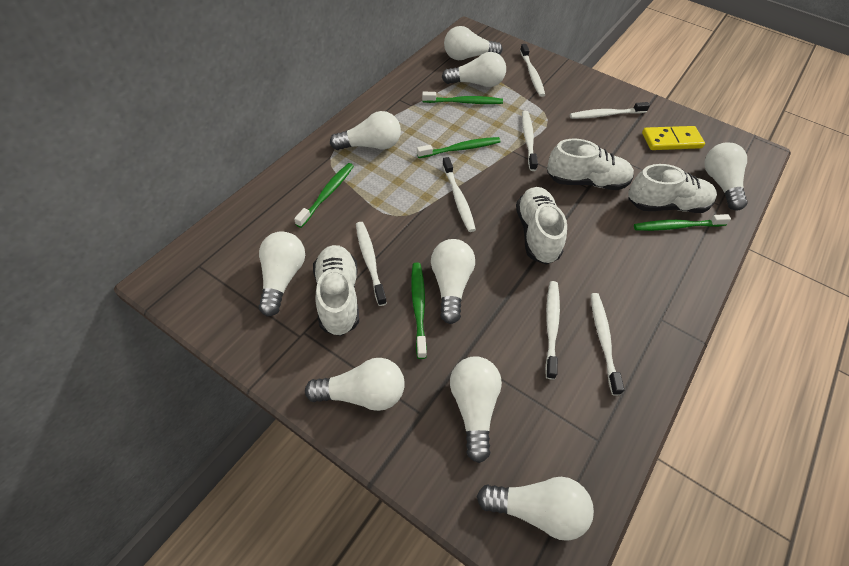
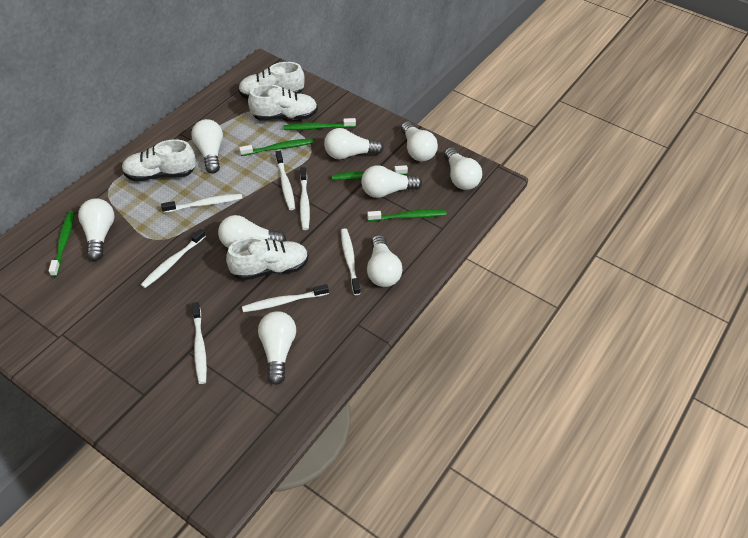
yellow domino: [642,126,705,150] = 1 -> none = 0

